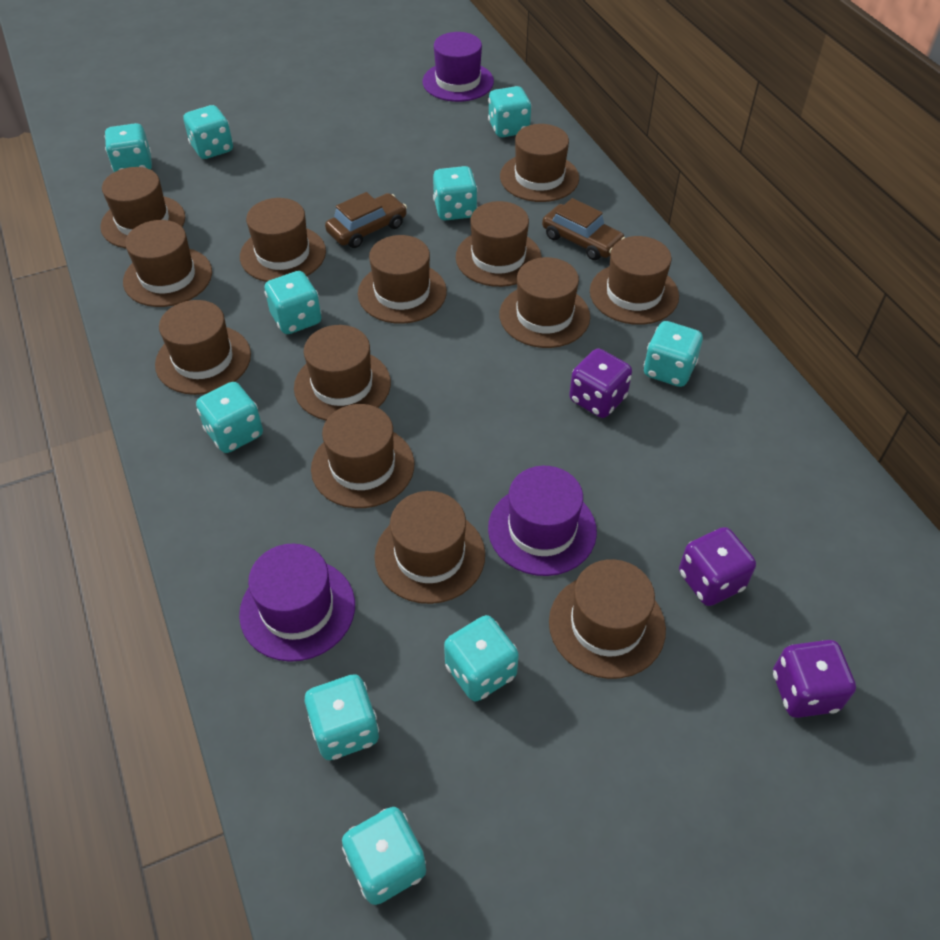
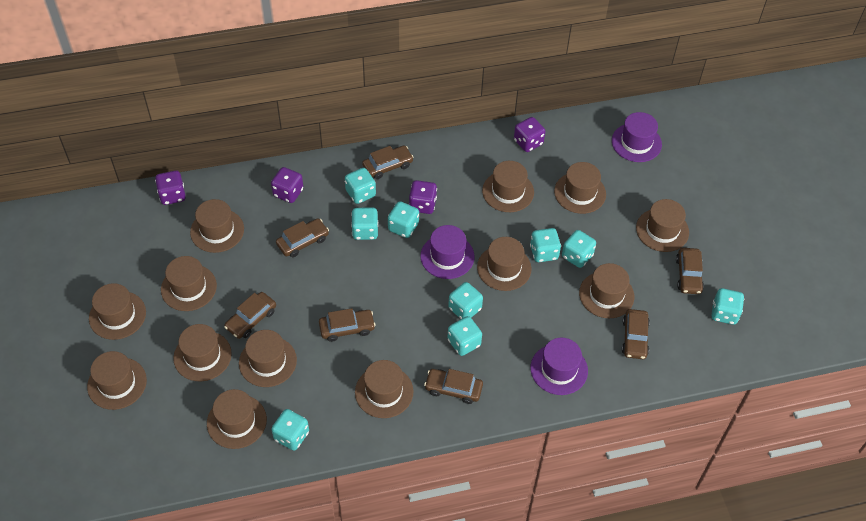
brown car: [325,192,407,248] [542,198,625,260] = 2 -> [224,292,276,339] [276,218,329,257] [319,308,376,342] [362,146,414,179] [424,369,483,404] [622,309,650,359] [676,248,704,294] = 7
purple dice: [569,349,632,418] [679,527,756,606] [773,640,856,718] = 3 -> [155,171,186,205] [271,167,303,203] [409,180,437,214] [514,117,545,152] = 4
turquoise dice: [105,123,152,172] [183,105,233,159] [196,382,263,453] [264,271,321,334] [305,674,379,760] [342,807,426,905] [433,166,478,221] [444,615,519,701] [488,86,532,137] [644,321,703,387] = 10 -> [271,409,309,451] [345,168,376,204] [351,207,378,240] [388,201,419,238] [447,316,482,356] [448,282,483,319] [530,228,561,262] [562,230,596,268] [712,288,744,325] = 9

